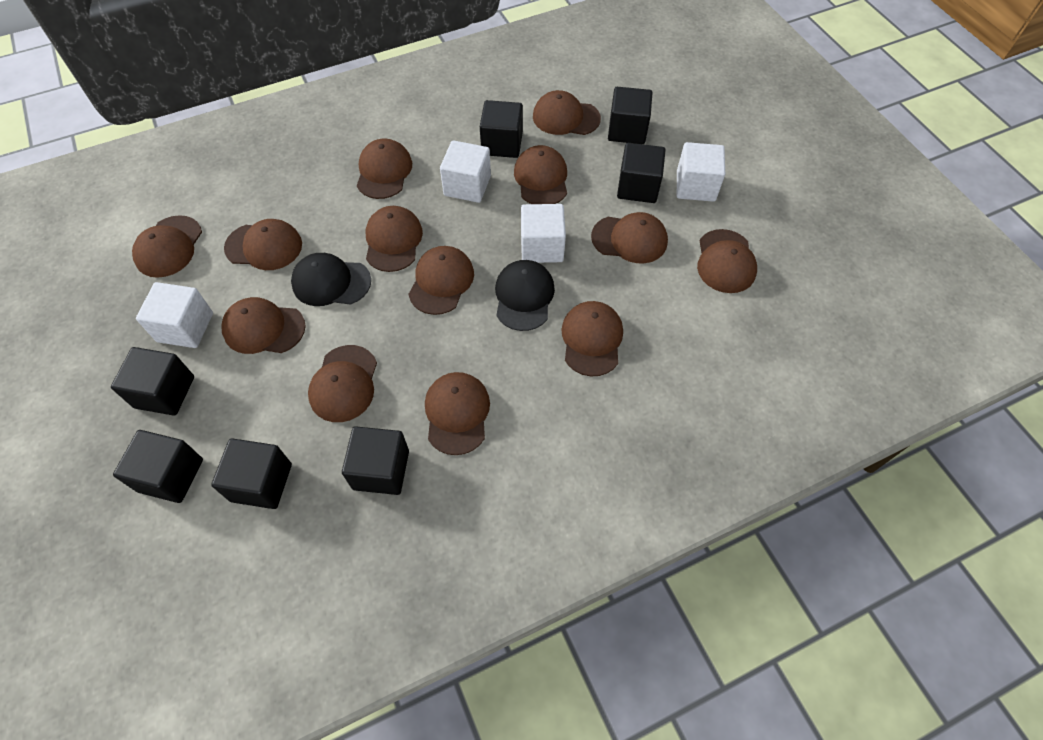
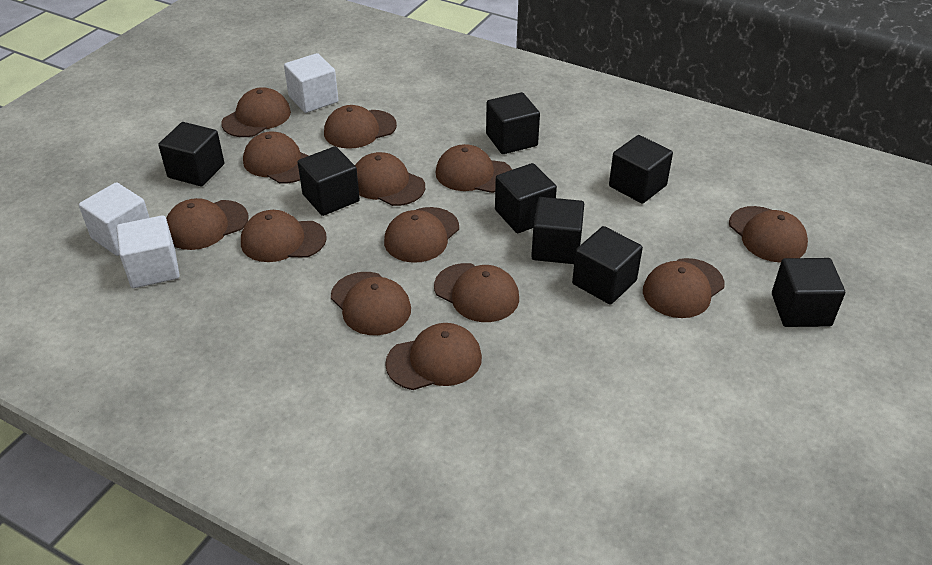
black cap: [291,253,371,306] [495,260,555,331] = 2 -> none = 0
black cube: [111,347,194,416] [113,430,203,503] [211,438,292,509] [342,426,409,495] [480,100,523,158] [608,87,652,144] [617,143,665,203] = 7 -> [158,122,224,186] [298,146,360,216] [486,92,540,154] [495,163,557,233] [531,197,584,264] [572,226,643,304] [609,135,673,204] [772,258,845,327] = 8
white cube: [136,282,213,348] [440,140,491,203] [521,204,566,263] [677,142,725,202] = 4 -> [79,182,149,256] [116,215,180,288] [284,53,338,113] = 3

